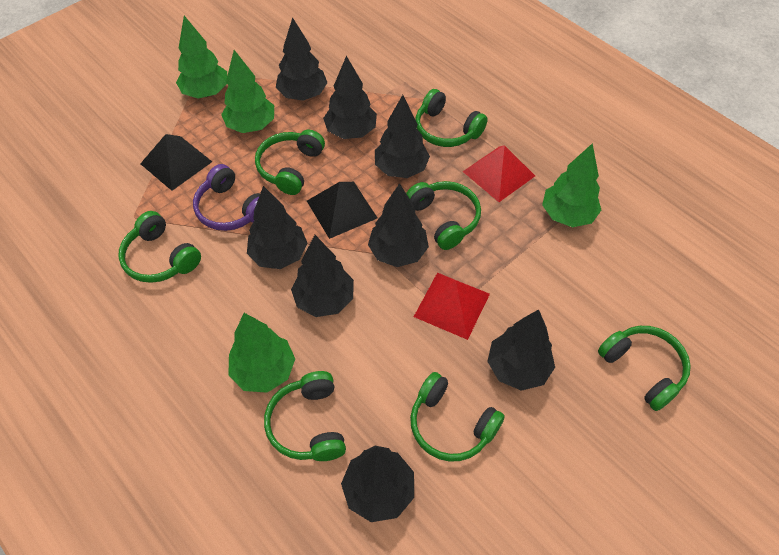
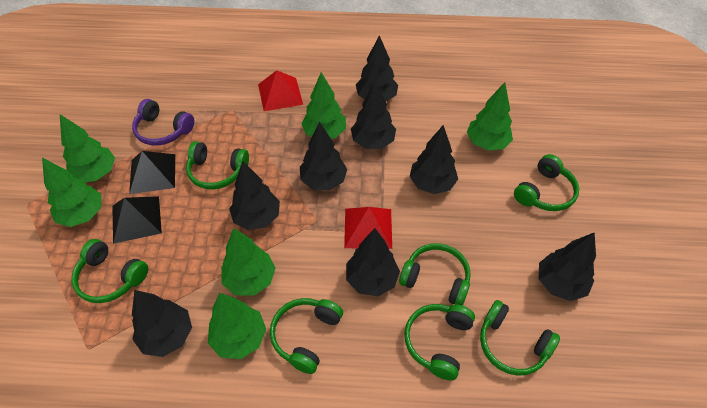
green tree: [176,16,227,98] [221,50,274,133] [228,313,295,393] [542,143,601,227] = 4 -> [42,158,102,227] [60,114,115,182] [208,293,266,359] [221,228,276,296] [301,72,346,139] [467,83,513,151] = 6

